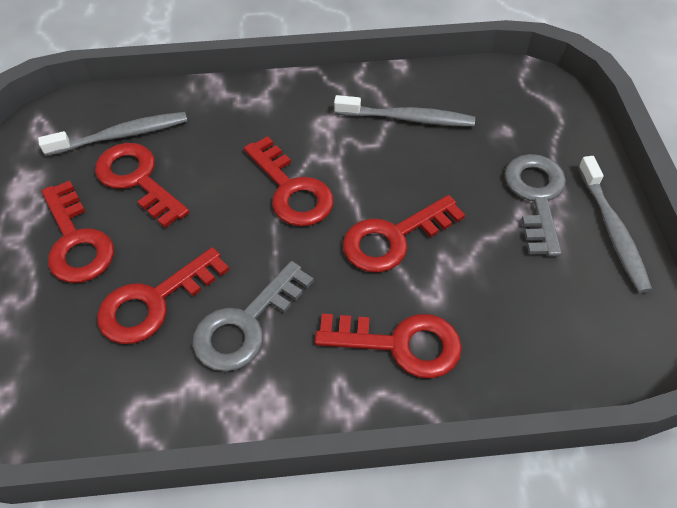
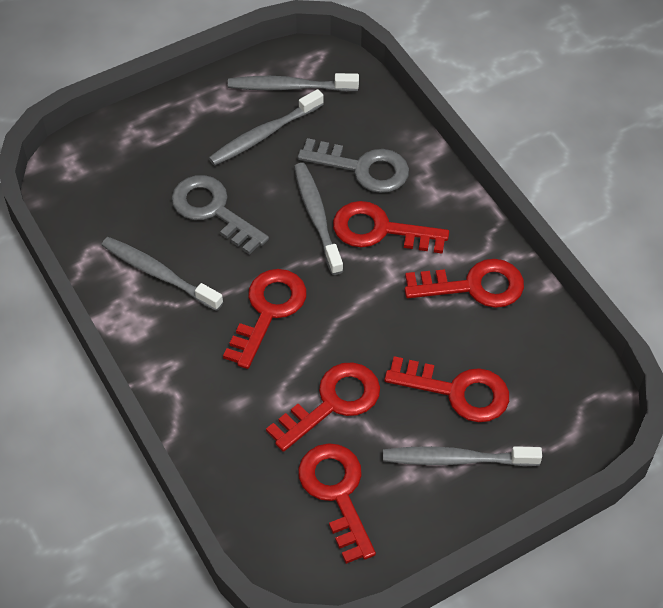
grey toothbrush: [38,112,188,156] [334,95,475,127] [578,156,652,293] = 3 -> [102,237,223,311] [209,89,324,166] [228,73,359,92] [294,163,343,275] [383,446,542,466] = 5

